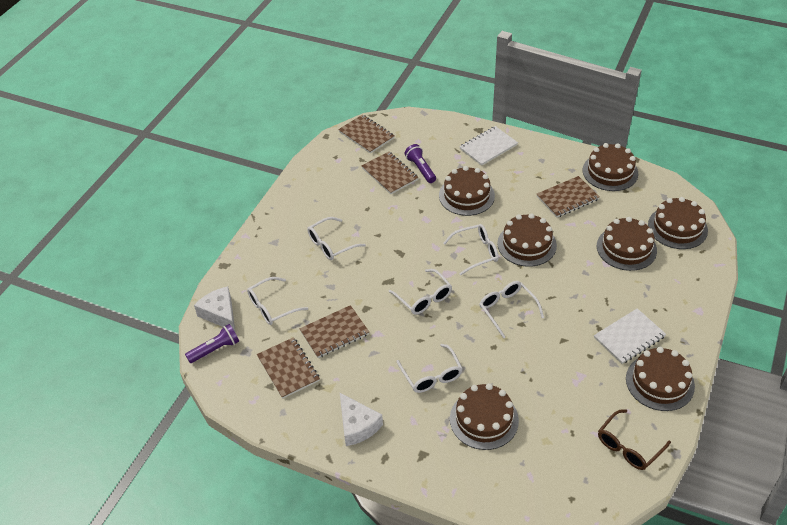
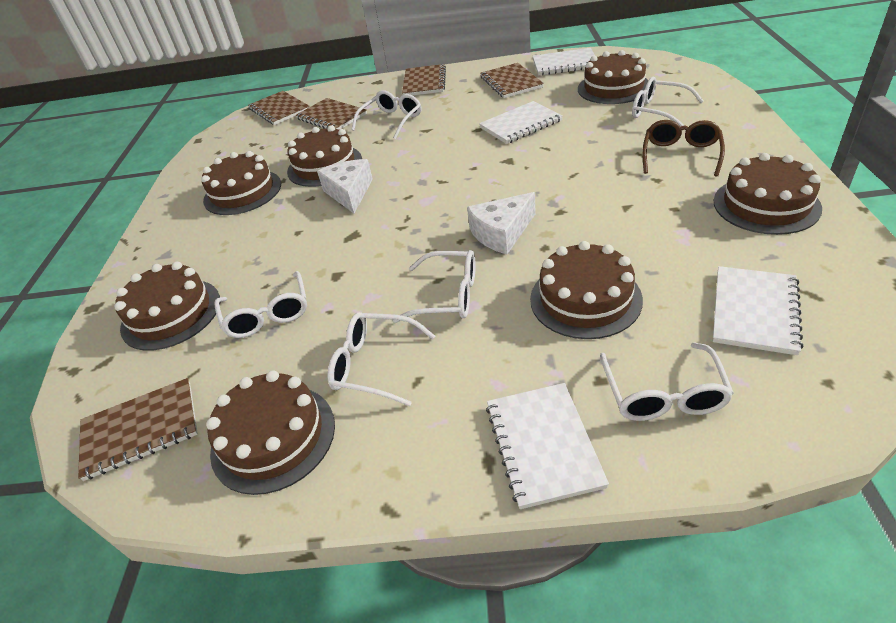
purple flashlight: [185,324,239,363] [405,144,436,183] = 2 -> none = 0
white notebook: [459,126,518,166] [594,308,666,364] = 2 -> [479,101,563,144] [486,383,609,509] [533,48,595,76] [713,266,803,355] = 4

